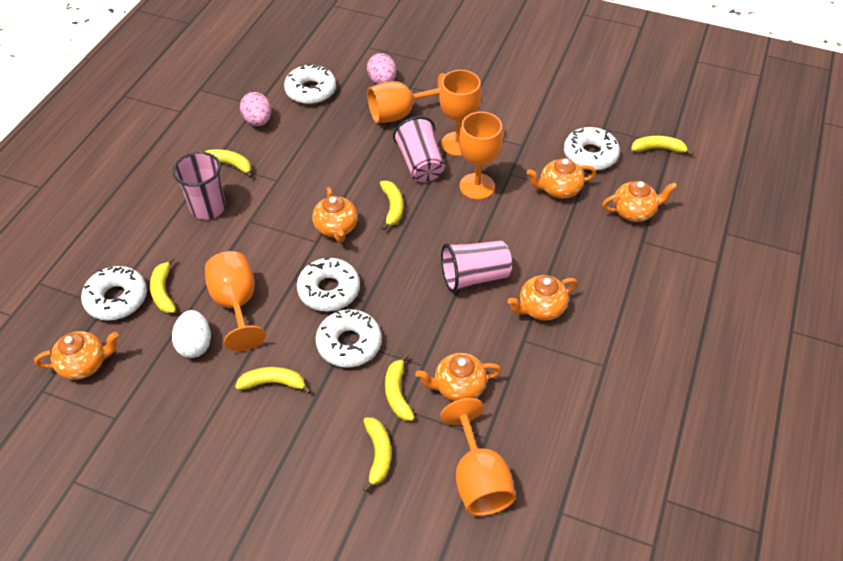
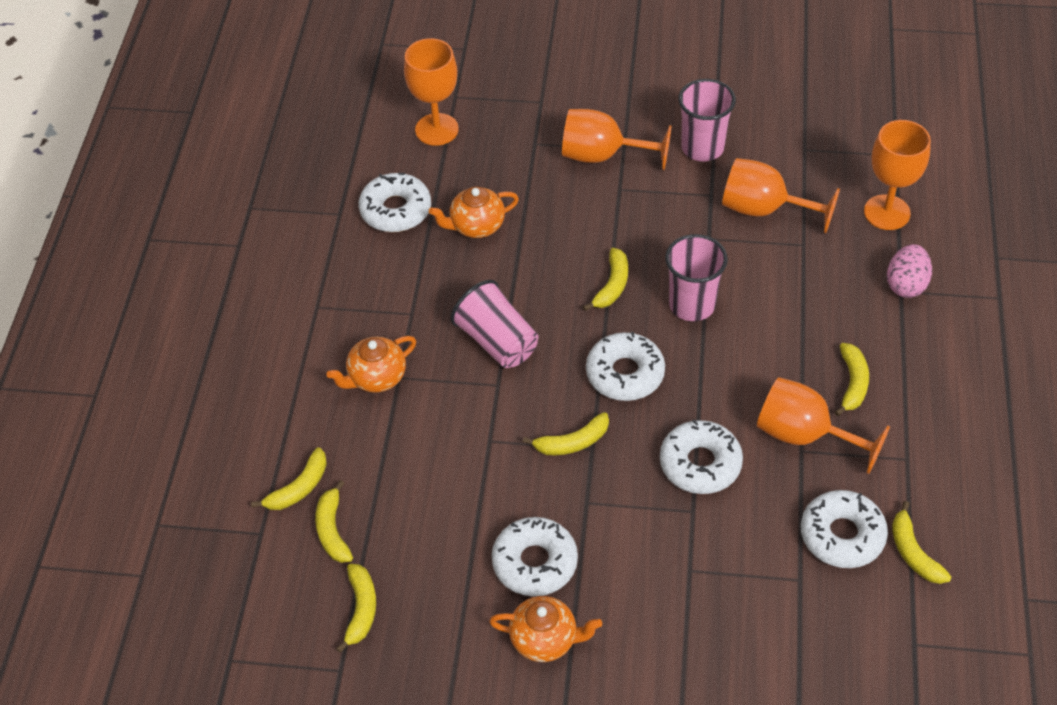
orange teapot: [34,331,119,380] [312,187,358,243] [416,353,501,401] [508,275,577,321] [527,158,596,199] [602,181,677,222] = 6 -> [327,336,416,393] [429,186,519,238] [489,596,602,662] = 3
pink egg: [240,92,271,126] [367,53,396,84] = 2 -> [887,244,932,298] = 1
white egg: [172,310,211,358] = 1 -> none = 0

